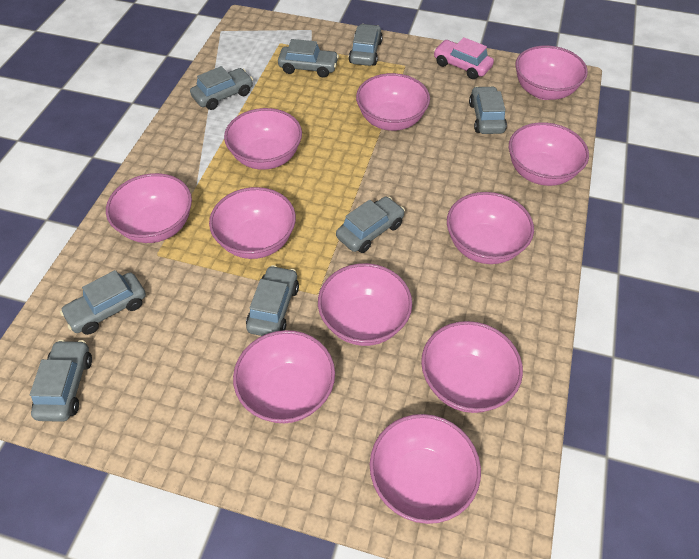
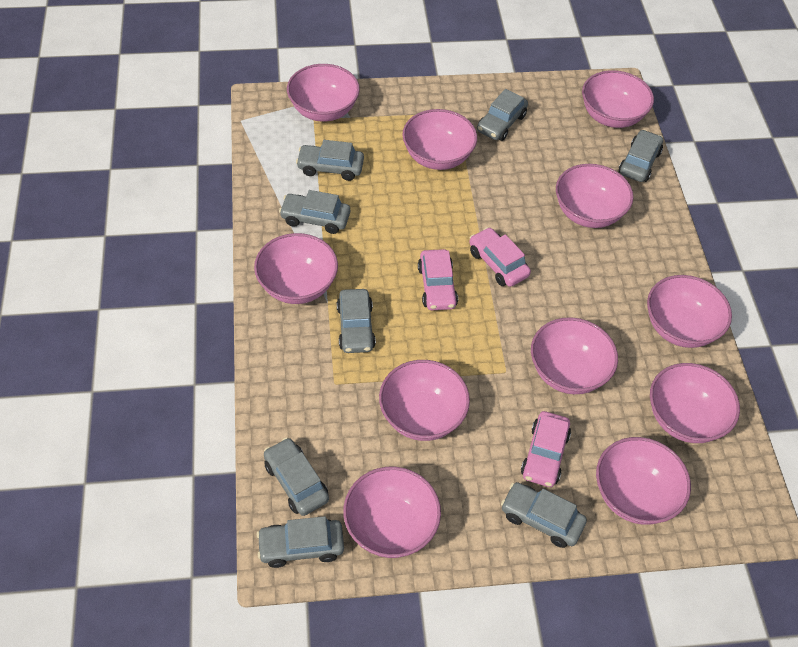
pink car: [433,37,494,79] = 1 -> [418,249,458,310] [469,227,531,287] [521,411,571,487] = 3

